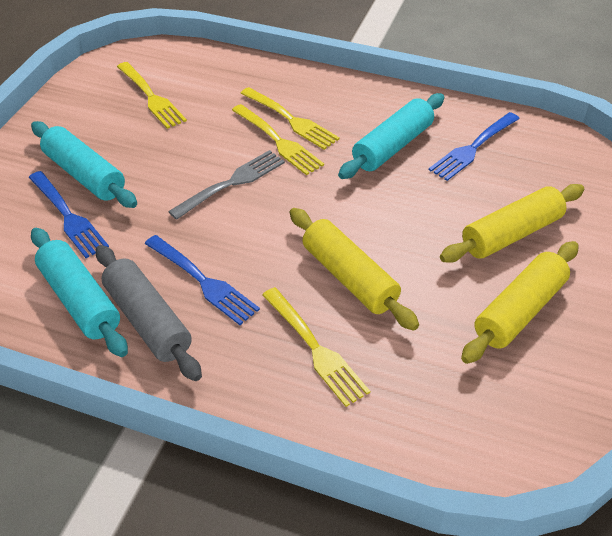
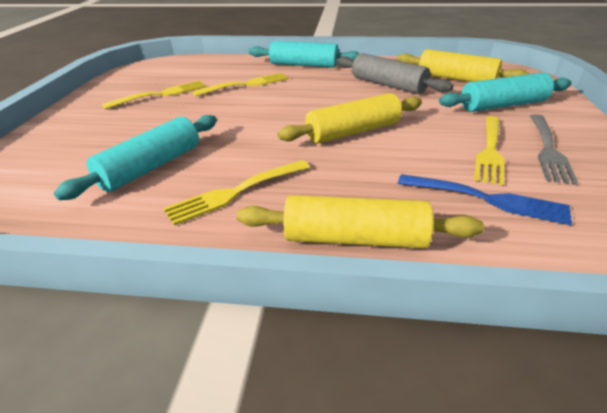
blue fork: [28,171,109,258] [145,235,260,325] [429,112,520,181] = 3 -> [398,174,572,225] = 1

